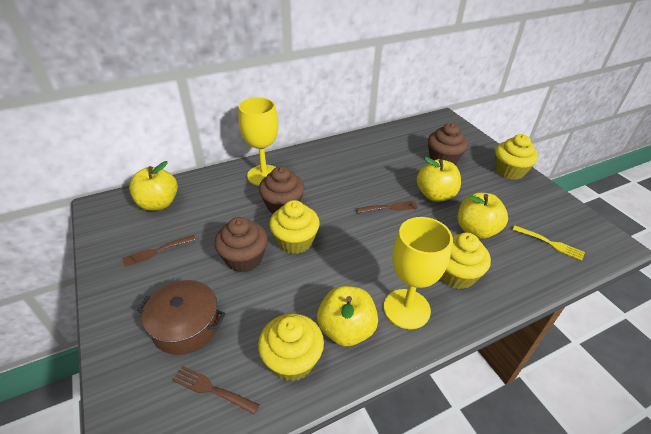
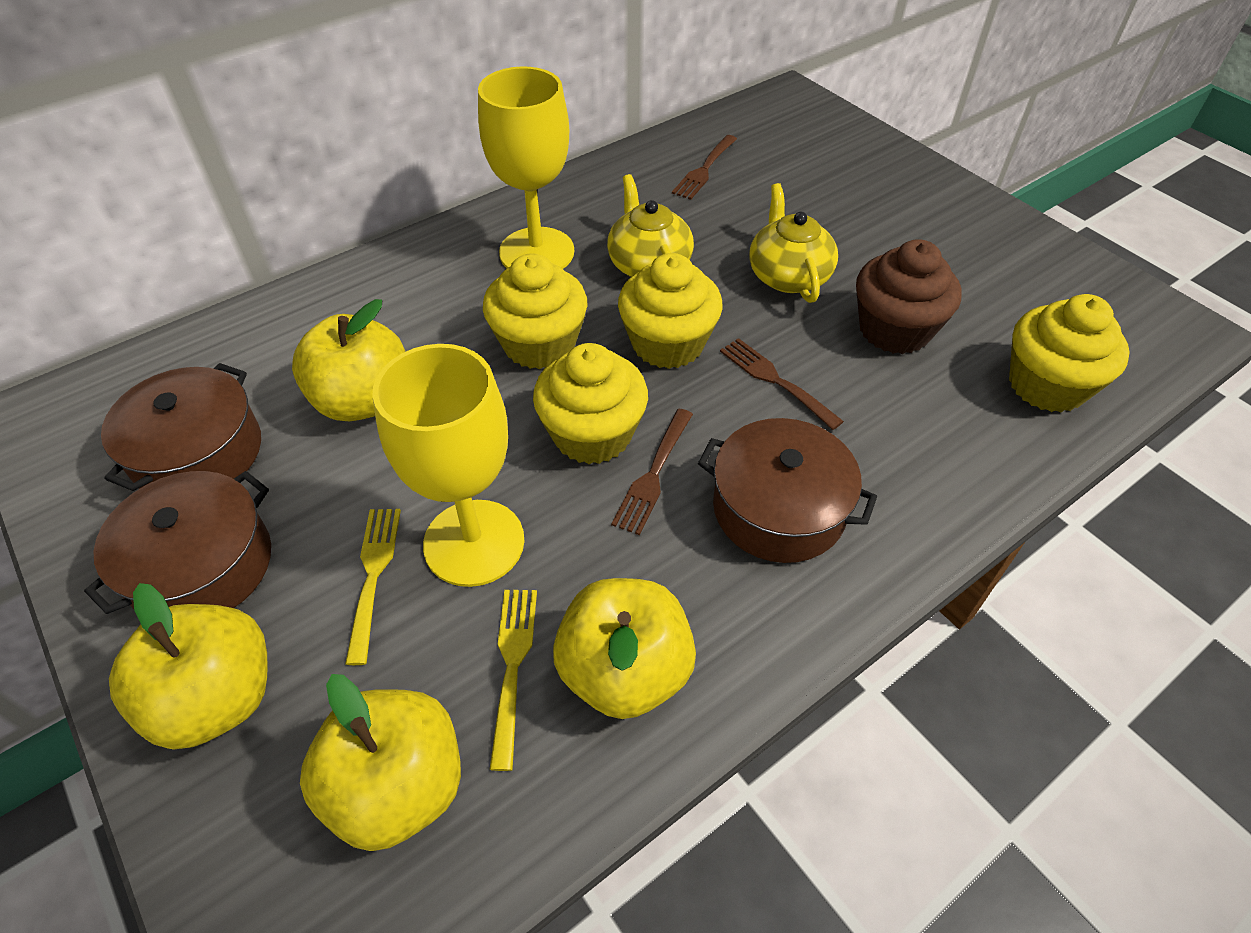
brown cupcake: [214,217,268,272] [259,166,305,214] [428,123,468,165] = 3 -> [856,239,961,354] = 1
brown pot: [137,280,225,355] = 1 -> [84,471,271,614] [101,363,261,491] [698,418,877,563] = 3
yellow fork: [512,225,585,261] = 1 -> [345,509,401,665] [490,590,537,771] = 2
yellow teapot: none = 0 -> [607,174,694,277] [749,183,838,303] = 2

